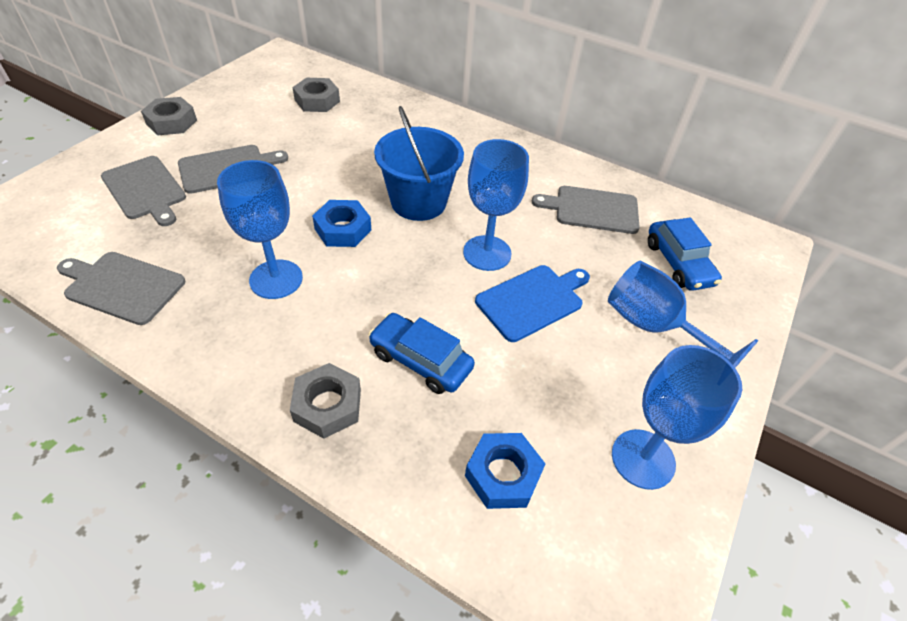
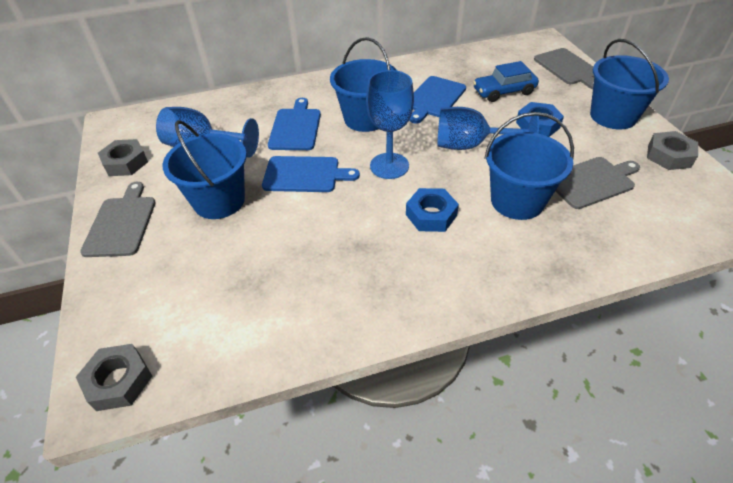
blue bucket: [374,106,464,221] = 1 -> [163,120,247,219] [330,37,397,132] [484,112,574,220] [590,39,669,129] = 4
blue car: [368,313,475,394] [648,218,722,291] = 2 -> [473,61,539,102] = 1
blue cutting board: [475,265,590,342] = 1 -> [262,156,360,192] [268,98,321,150] [409,76,466,124] = 3
blue goblet: [217,160,303,299] [463,139,529,271] [608,261,759,368] [612,345,742,490] = 4 -> [156,107,259,157] [366,70,414,179] [437,107,539,150] = 3
grey cutting board: [57,252,185,325] [101,156,186,226] [178,145,288,194] [532,186,640,234] = 4 -> [80,182,156,257] [534,48,594,89] [556,157,640,209] = 3

